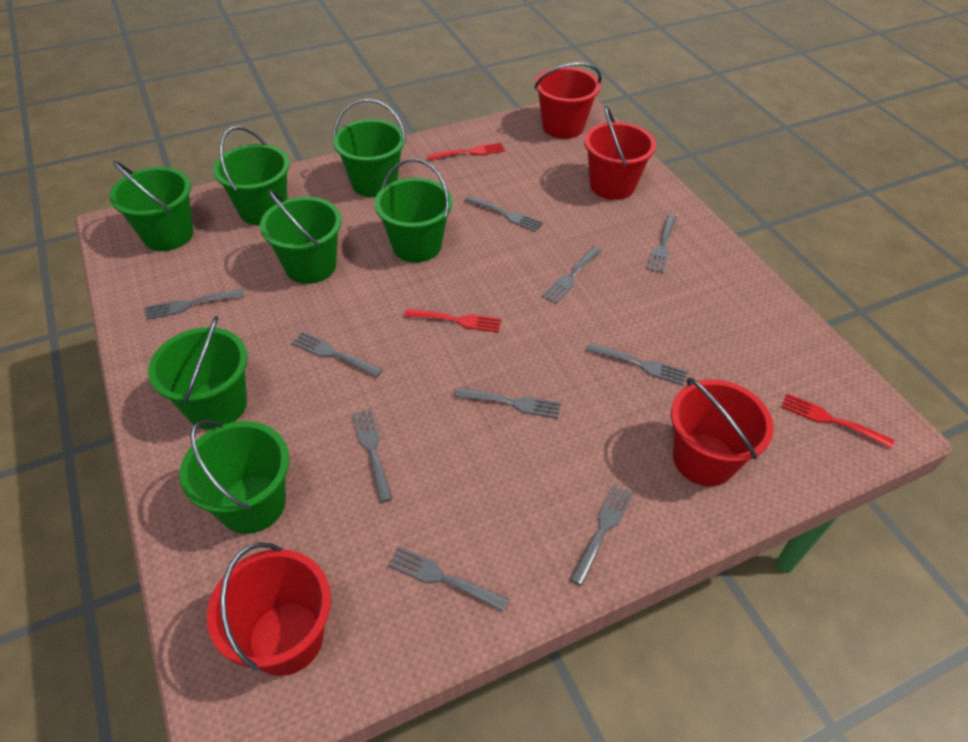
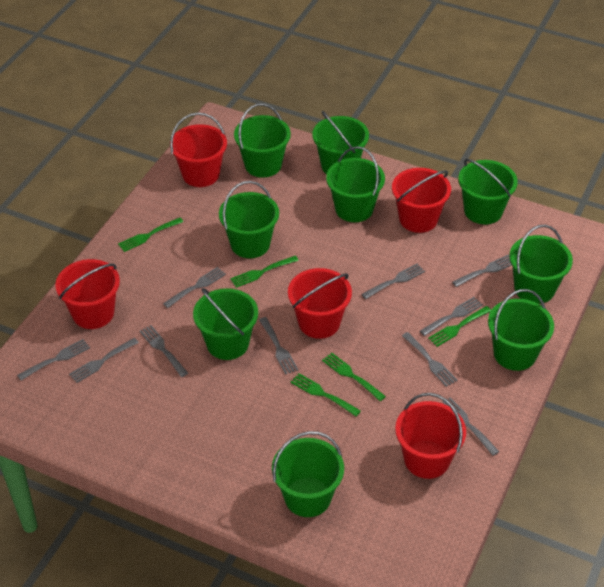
green bucket: [110,161,193,251] [148,316,248,430] [179,420,289,534] [213,126,290,225] [260,189,342,284] [333,99,406,197] [374,158,453,263] = 7 -> [193,288,258,360] [219,181,279,258] [234,103,291,178] [272,431,344,517] [313,111,369,174] [326,146,385,222] [458,159,518,224] [488,289,554,371] [509,225,573,304] = 9
green fork: none = 0 -> [118,218,183,252] [230,256,299,288] [291,373,361,417] [322,353,386,401] [428,306,491,347] = 5
red bucket: [207,542,331,676] [534,63,602,139] [584,106,656,200] [671,378,774,486] = 4 -> [55,259,120,329] [170,112,227,187] [288,268,352,339] [392,168,451,233] [395,393,466,479] = 5
red fork: [404,309,501,332] [427,143,505,160] [782,393,894,448] = 3 -> none = 0

